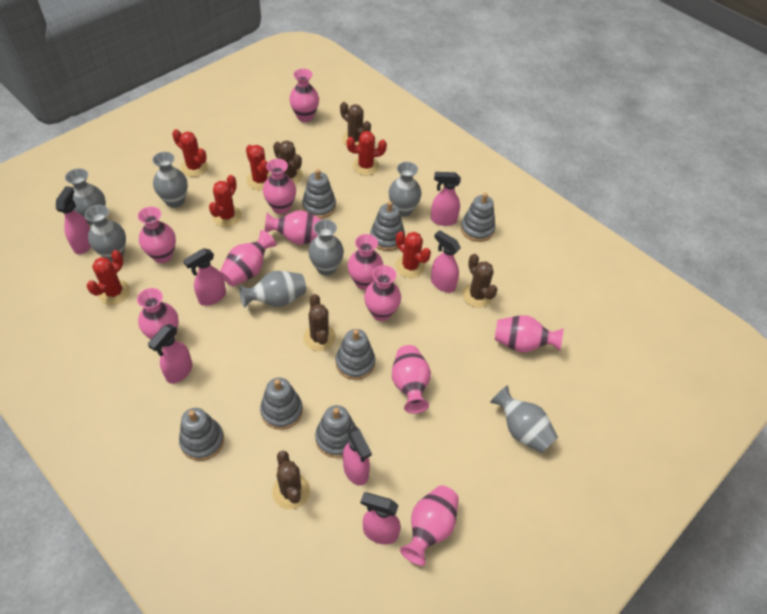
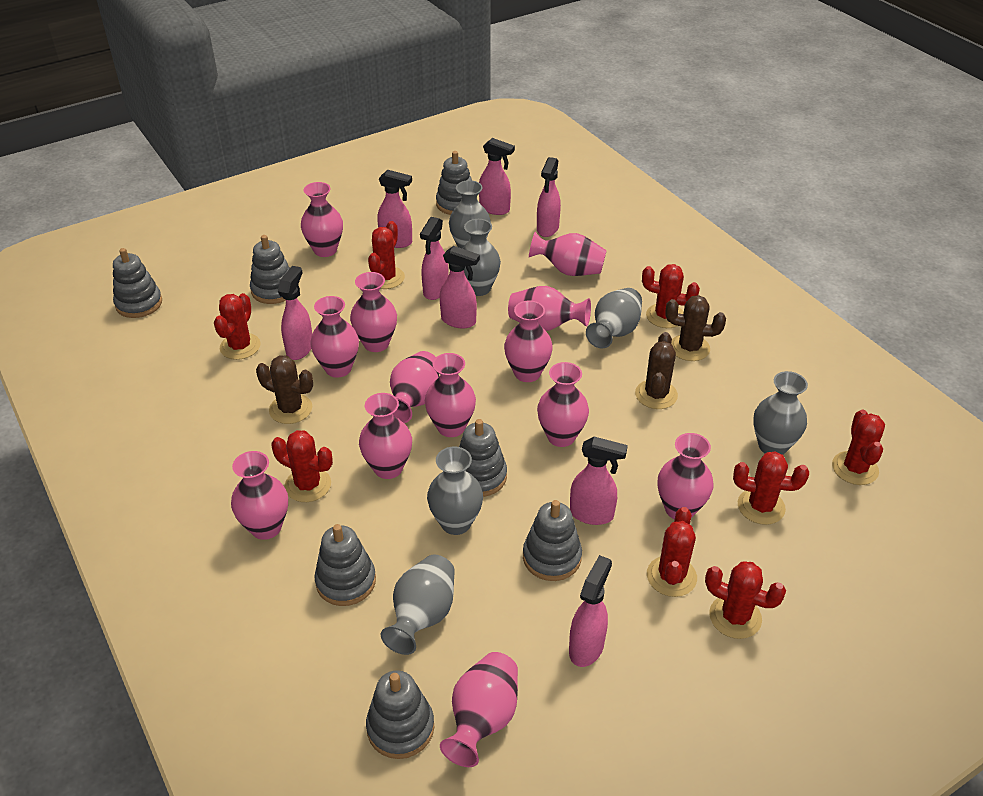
brown cactus: [272,451,310,509] [273,140,303,184] [303,294,336,351] [340,102,371,146] [462,254,497,308] = 5 -> [256,355,313,424] [635,332,678,409] [665,295,726,361] = 3
grey vase: [65,168,106,225] [85,205,126,262] [152,152,188,208] [239,271,306,308] [308,220,344,276] [389,162,422,217] [490,385,558,453] = 7 -> [381,555,455,655] [427,447,483,535] [449,180,491,248] [462,219,501,296] [586,288,642,348] [753,371,808,455] = 6
pink spray bottle: [56,186,91,254] [148,324,192,384] [183,248,226,306] [343,426,372,485] [360,492,401,544] [431,172,461,226] [431,230,461,293] = 7 -> [278,266,312,360] [377,170,412,248] [420,217,449,300] [440,246,480,328] [479,138,515,215] [537,157,561,237] [569,555,612,667] [570,437,628,525] = 8
pink vase: [137,288,179,339] [138,207,176,263] [220,230,277,287] [263,159,296,214] [265,210,322,244] [289,69,319,122] [348,234,383,290] [364,265,401,321] [392,345,431,414] [400,485,459,566] [495,315,563,353] = 11 -> [231,451,288,540] [301,182,343,257] [310,296,359,378] [350,272,397,352] [359,393,412,479] [390,351,439,423] [425,353,476,437] [440,652,518,767] [504,301,553,382] [508,286,591,331] [529,232,607,276] [537,362,589,447] [658,433,714,519] = 13
red cactus: [86,250,130,305] [172,129,208,177] [209,175,242,227] [246,145,271,190] [347,131,387,175] [396,231,431,278] = 6 -> [214,293,261,360] [271,430,333,502] [368,221,405,289] [642,264,700,328] [647,507,697,597] [705,561,786,639] [733,451,809,525] [832,410,885,485] = 8

